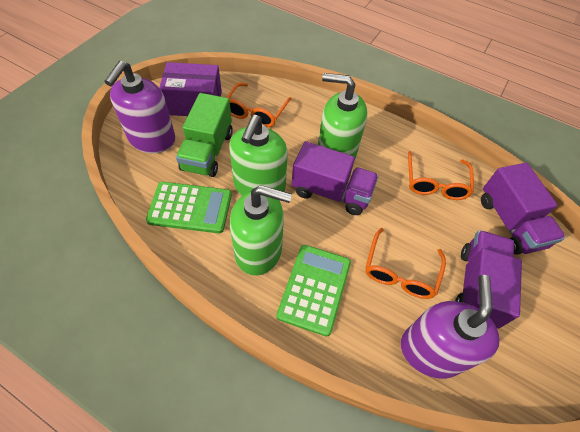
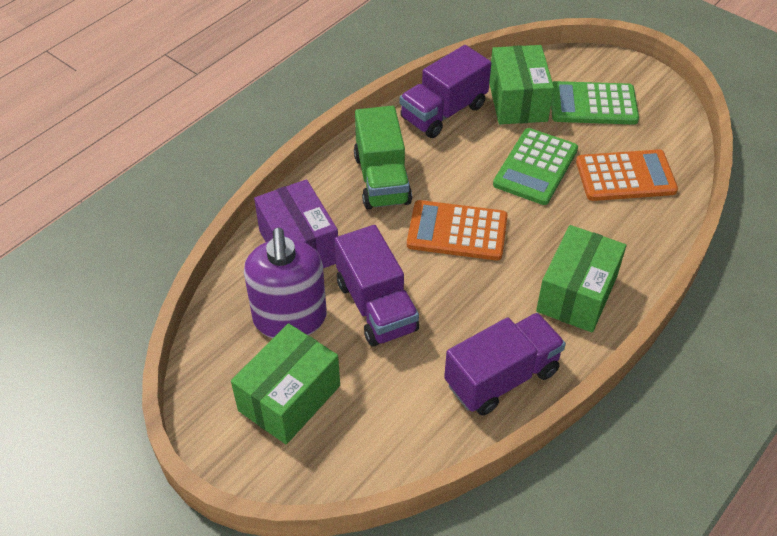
green box: none = 0 -> [231,323,340,444] [489,45,554,124] [536,225,626,333] = 3
green soap dispenser: [229,115,288,195] [230,185,292,276] [318,73,367,161] = 3 -> none = 0
orange calculator: none = 0 -> [407,200,508,261] [576,149,678,201] = 2
orange glasses: [227,83,292,127] [366,227,446,299] [408,151,474,200] = 3 -> none = 0
purple soap dispenser: [104,61,175,153] [401,275,500,379] = 2 -> [244,228,327,338] = 1

